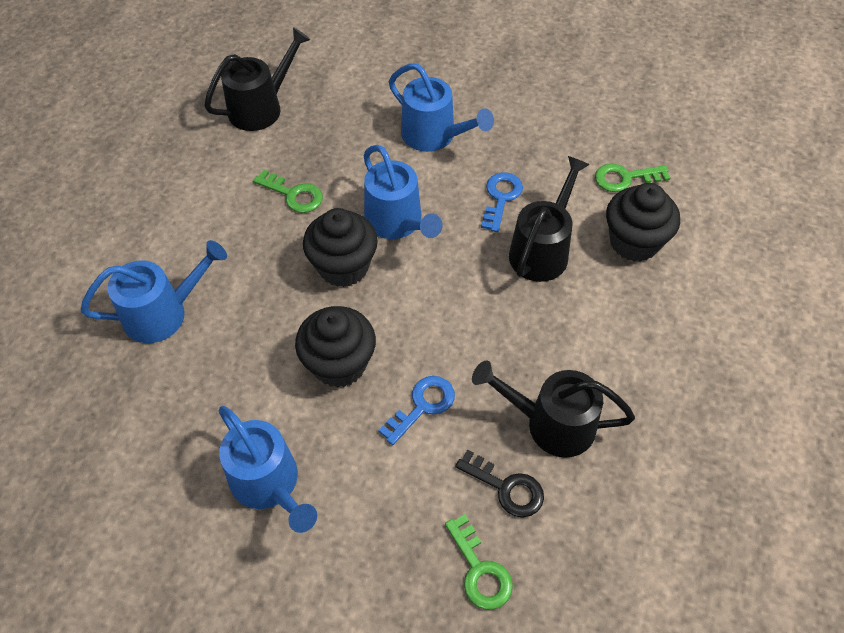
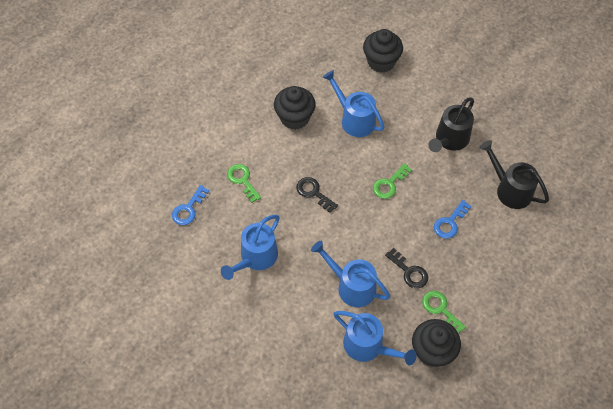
black key: [455,449,544,518] = 1 -> [296,177,338,213] [385,248,428,288] = 2
black watering can: [204,27,311,131] [472,360,635,458] [509,156,590,282] = 3 -> [428,97,474,152] [479,140,549,209] = 2

